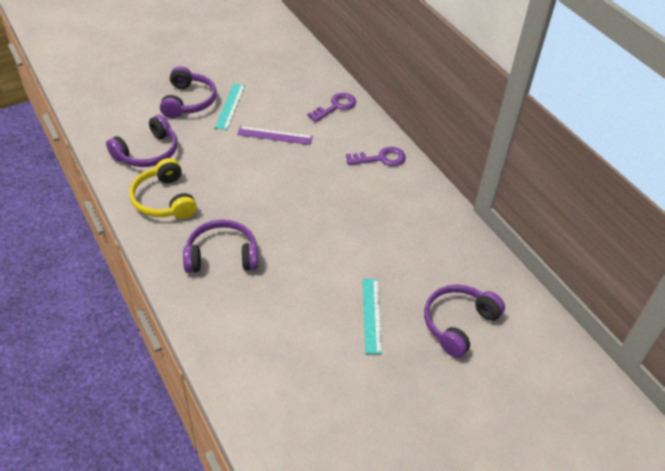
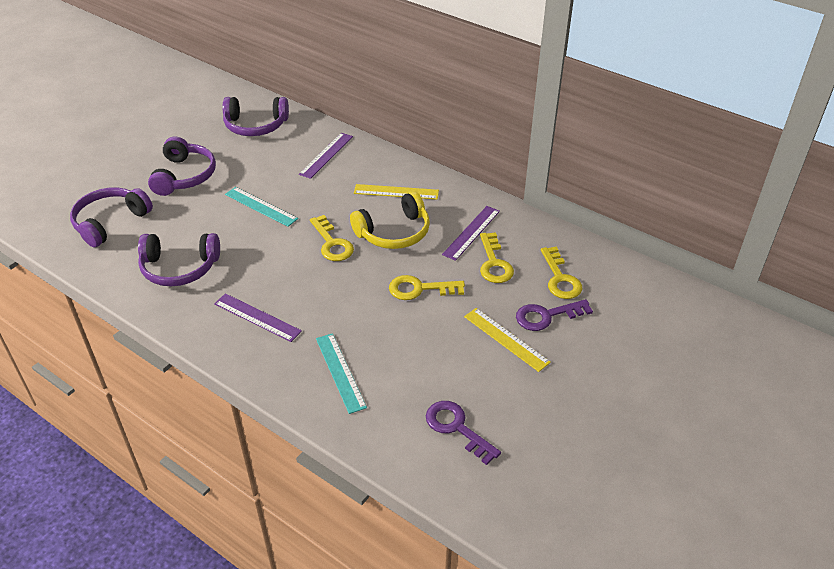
purple ruler: [237,126,313,145] = 1 -> [214,293,302,342] [299,133,353,179] [442,206,500,261] = 3
yellow key: none = 0 -> [310,215,354,261] [389,275,465,300] [480,232,514,283] [541,246,582,299] = 4
yellow ruler: none = 0 -> [354,184,439,199] [464,308,551,372] = 2

